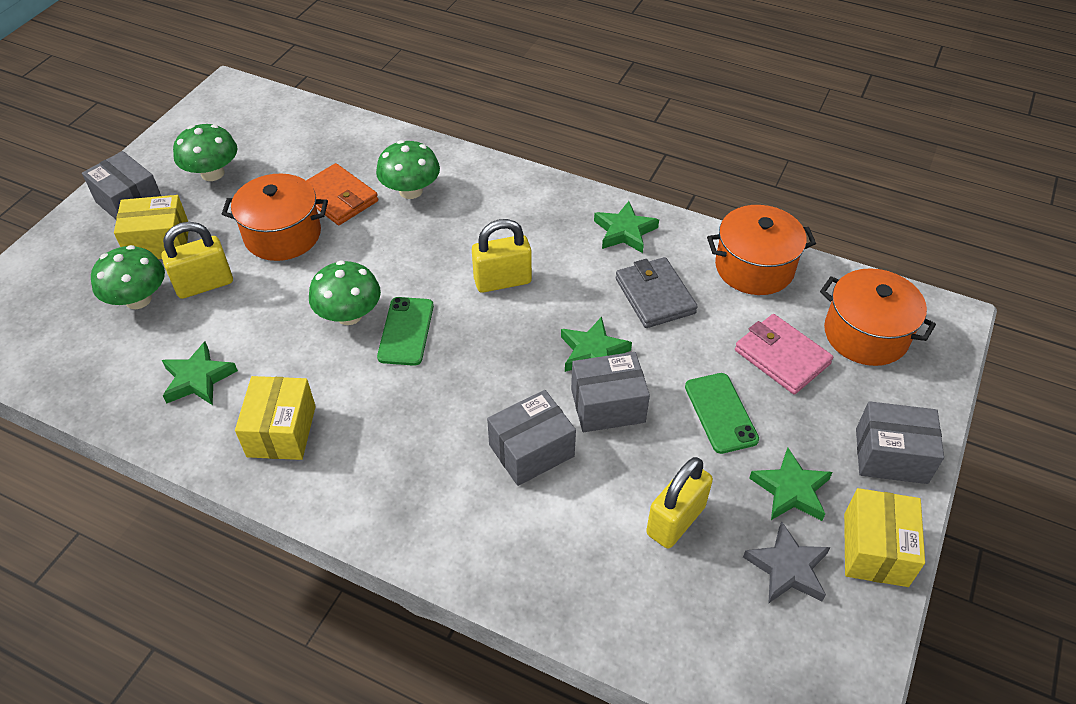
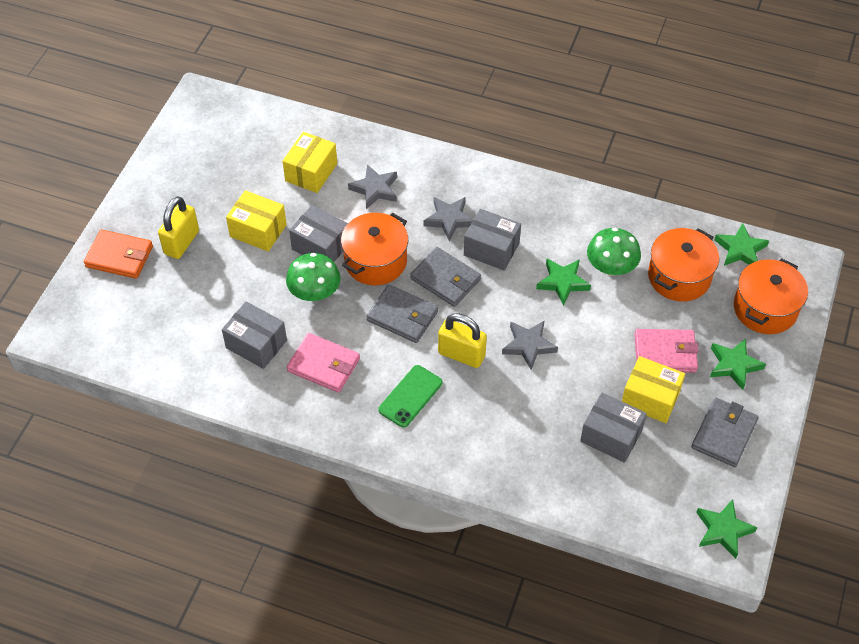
green mushroom: [91,245,165,309] [173,124,237,181] [309,260,381,325] [376,140,440,199] = 4 -> [286,253,341,301] [587,228,641,276] = 2
green phone: [377,297,434,366] [685,373,759,454] = 2 -> [379,365,442,427] = 1
grey star: [743,522,830,604] = 1 -> [348,164,397,209] [423,197,474,241] [502,320,558,370] = 3
grey wallet: [616,257,698,328] = 1 -> [367,285,438,343] [410,247,481,307] [691,398,758,467] = 3
pink wallet: [735,314,833,394] = 1 -> [287,333,360,393] [634,329,699,373] = 2
yellow padlock: [161,222,233,299] [472,219,532,293] [646,457,713,549] = 3 -> [158,196,199,259] [438,313,487,368] = 2

